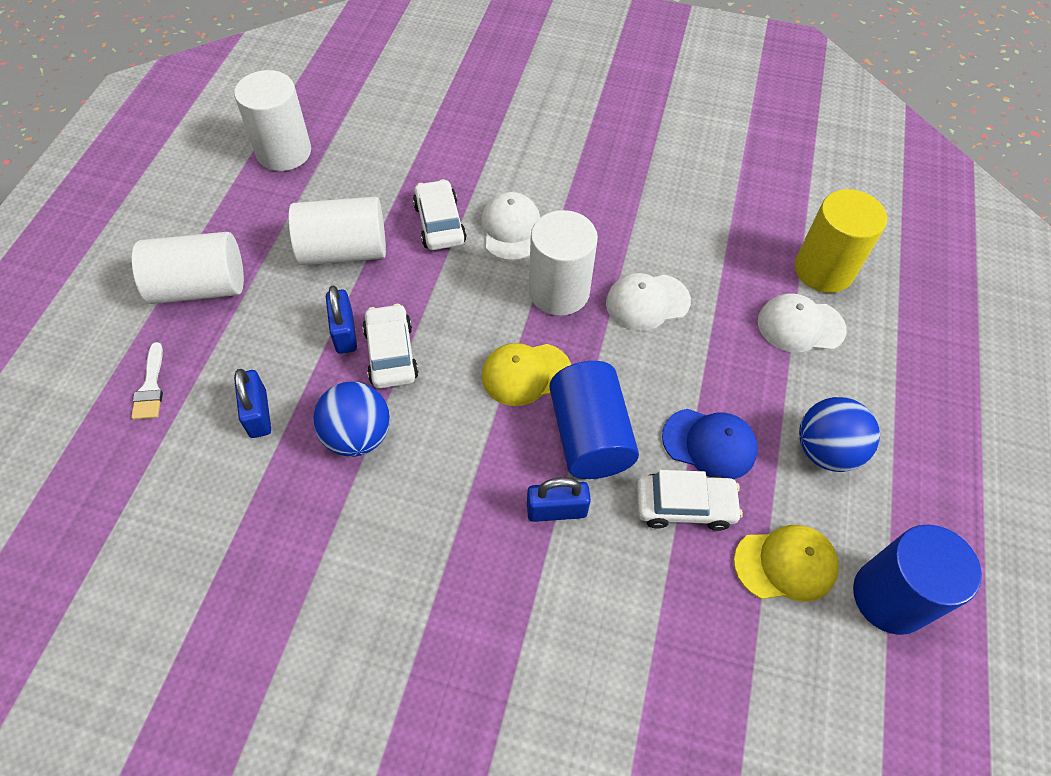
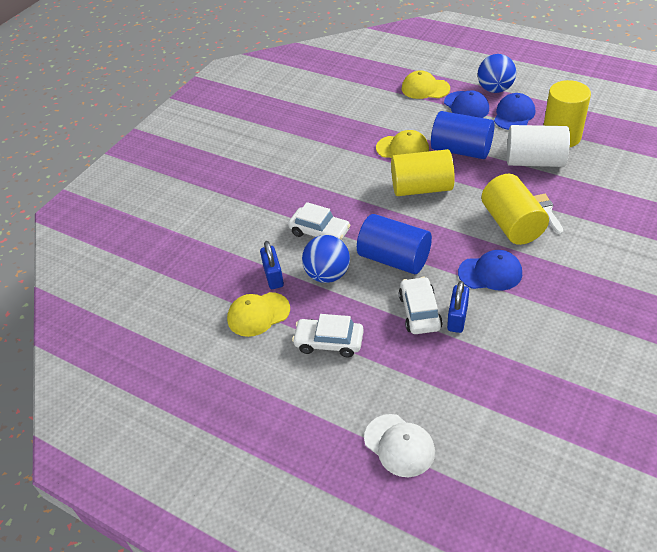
blue cap: [662,409,758,479] = 1 -> [444,91,489,118] [458,250,522,290] [494,93,535,130] = 3
blue padlock: [234,369,271,438] [326,286,357,354] [527,477,591,522] = 3 -> [260,241,284,289] [447,281,469,333] = 2
white cap: [481,192,540,261] [606,273,691,331] [758,293,846,352] = 3 -> [364,414,435,477] = 1
white cylinder: [132,232,244,304] [234,70,311,171] [288,196,386,265] [529,210,598,316] = 4 -> [507,125,570,167] = 1
yellow cap: [482,343,571,406] [734,525,839,602] = 2 -> [227,292,290,337] [376,130,429,158] [402,70,450,99] = 3
yellow cylinder: [795,189,887,293] = 1 -> [391,149,455,196] [481,174,549,245] [543,80,591,147] = 3

